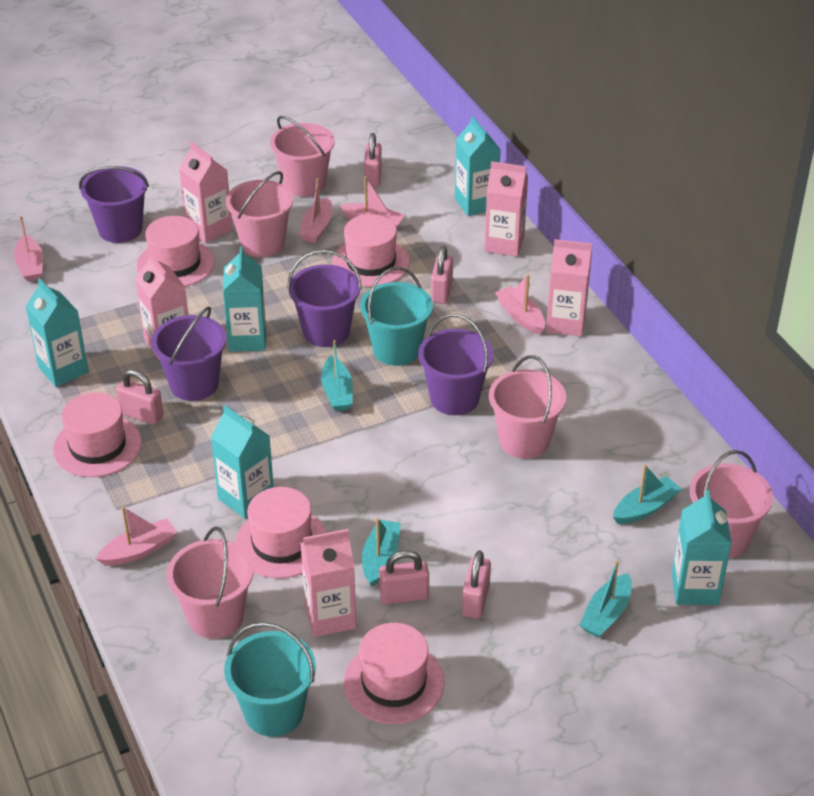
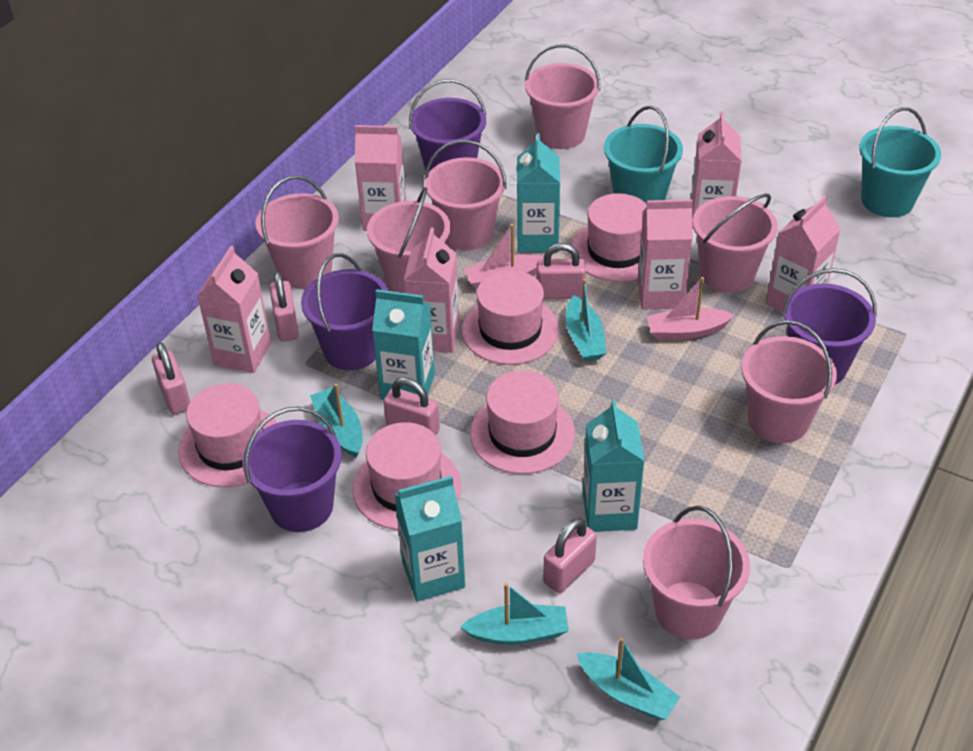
pink boat: [14,216,43,282] [96,507,177,566] [299,178,333,243] [340,176,405,227] [495,275,545,334] = 5 -> [464,224,544,289] [646,277,735,340] = 2
pink bucket: [167,526,254,639] [226,171,293,257] [270,116,335,197] [489,355,566,459] [690,450,773,558] = 5 -> [255,176,339,289] [367,187,451,293] [424,140,507,250] [525,44,600,149] [643,506,750,639] [693,193,778,293] [741,320,837,443] = 7
pink carton: [135,252,188,360] [179,142,233,243] [300,529,356,637] [484,161,528,256] [546,239,592,336] = 5 -> [197,246,271,373] [355,125,406,231] [404,228,459,353] [638,199,693,309] [691,111,742,229] [766,196,841,312] = 6
turquoise carton: [26,278,89,387] [211,406,274,519] [223,246,266,352] [455,116,501,216] [672,490,732,605] = 5 -> [372,289,435,400] [394,476,465,601] [517,133,560,253] [583,399,644,532] = 4

